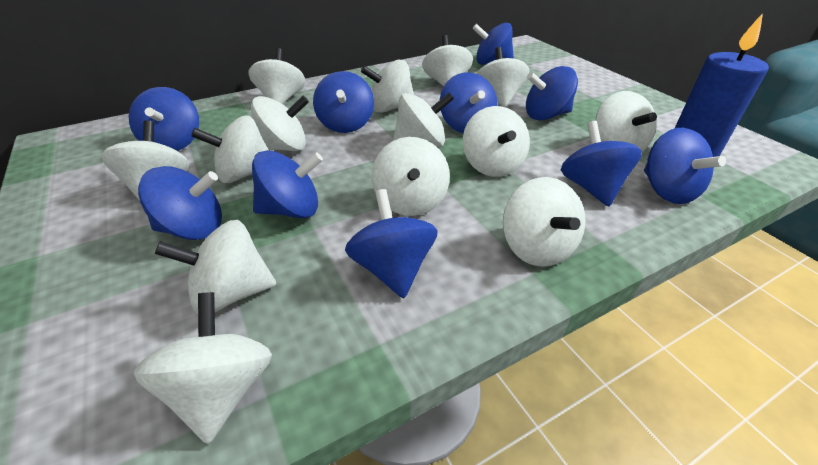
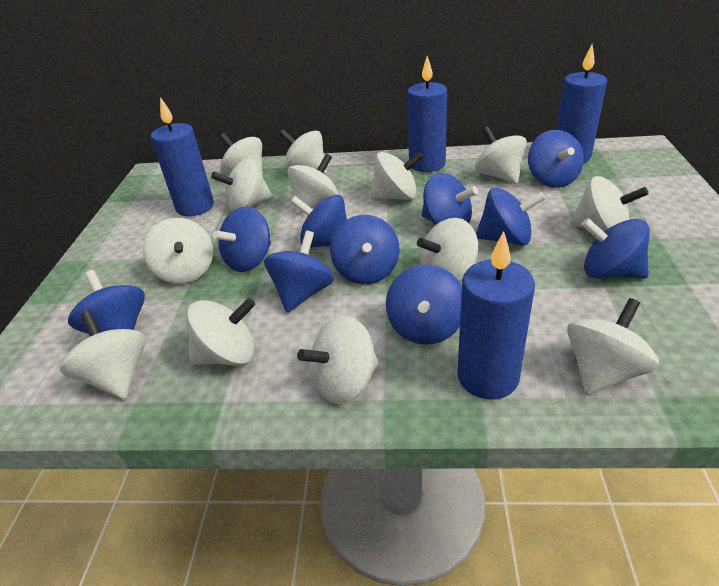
blue candle: [675,13,769,157] = 1 -> [150,97,214,216] [407,56,447,172] [457,231,535,399] [556,45,607,163] = 4
white spinning top: [101,120,190,201] [134,292,272,444] [155,220,276,314] [191,116,269,183] [248,48,306,104] [251,96,309,151] [361,60,414,113] [371,137,450,216] [393,93,454,147] [422,35,473,87] [463,106,530,177] [477,47,530,107] [503,177,586,267] [595,91,657,152] = 14 -> [60,310,145,399] [143,218,213,284] [186,298,256,365] [211,158,272,211] [220,133,263,177] [279,129,327,174] [287,154,339,214] [297,316,379,404] [370,152,424,200] [417,218,478,282] [475,126,527,184] [567,298,659,395] [570,176,649,232] = 13

